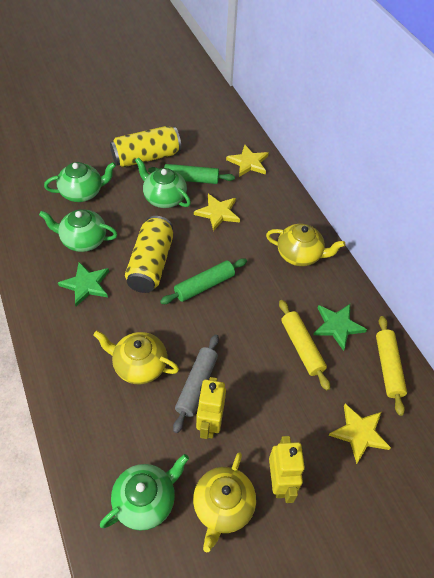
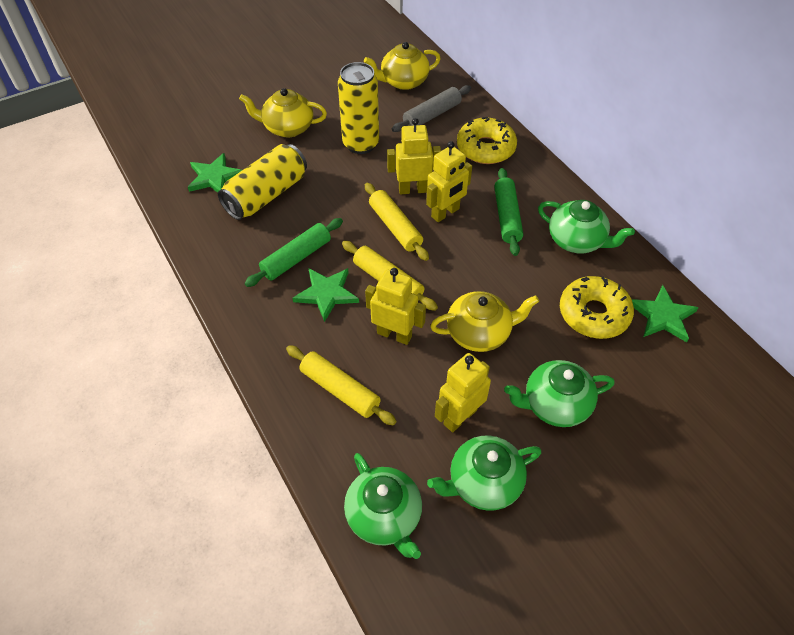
green star: [58,262,109,306] [313,304,367,351] = 2 -> [188,153,242,193] [292,268,359,322] [632,285,699,342] = 3
yellow donut: none = 0 -> [457,117,517,164] [560,276,634,339] = 2
yellow robot: [196,377,226,439] [269,436,305,503] = 2 -> [365,268,426,345] [387,118,441,194] [426,141,472,222] [435,353,491,432] = 4
yellow rolling pin: [279,300,330,390] [376,316,407,416] = 2 -> [286,345,397,426] [342,241,438,311] [365,183,429,261] = 3
yellow star: [194,194,240,231] [226,144,269,177] [329,404,391,464] = 3 -> none = 0

